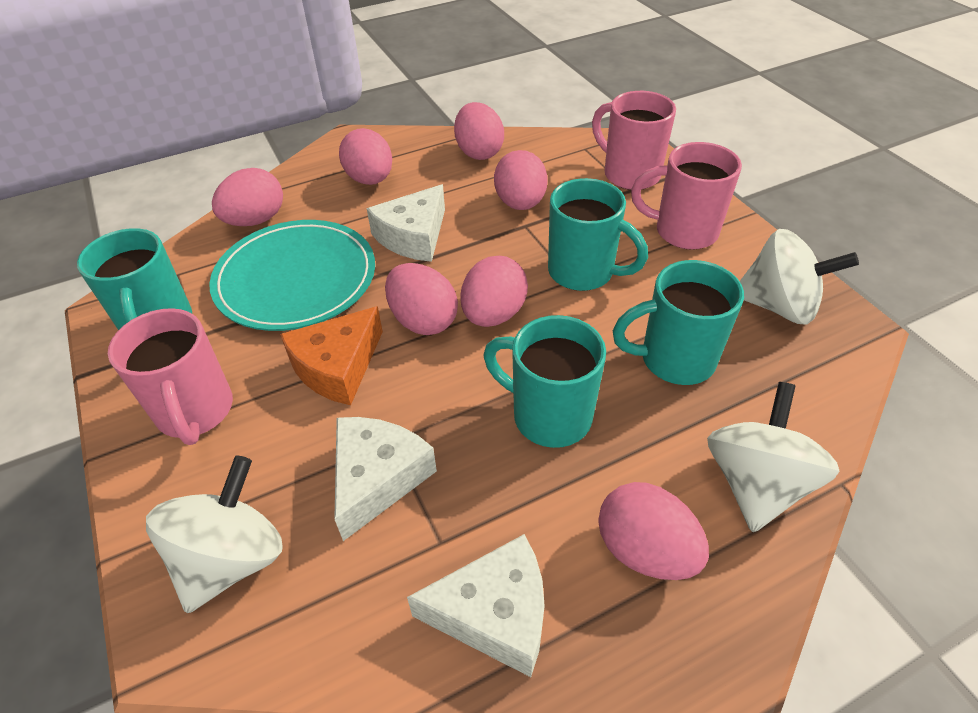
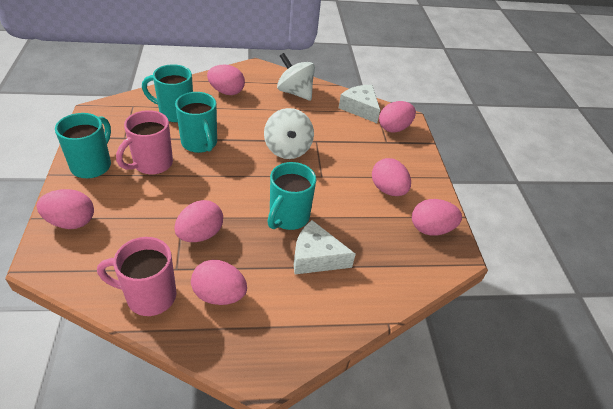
orange cheese: [280,306,383,405] = 1 -> none = 0
pink mug: [108,308,233,445] [592,91,676,190] [631,142,742,250] = 3 -> [97,237,177,316] [116,110,173,175] = 2
turquoise plate: [209,220,375,331] = 1 -> none = 0
white cheese: [334,417,437,541] [367,184,445,262] [407,534,545,677] = 3 -> [294,220,356,274] [339,85,380,123] = 2
white spinning top: [146,456,283,613] [707,382,840,532] [739,229,859,324] = 3 -> [264,108,314,159] [277,53,315,101] = 2

